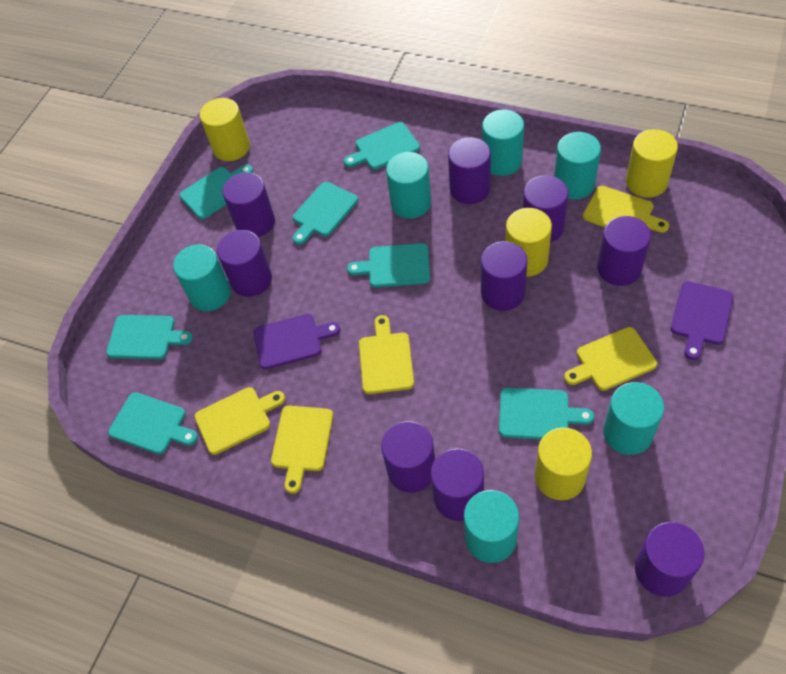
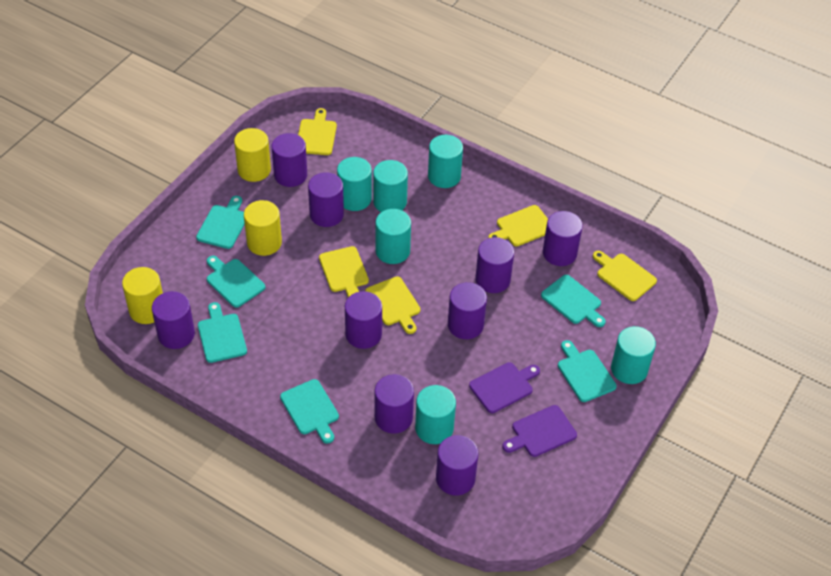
turquoise cutting board: [106,315,193,359] [108,392,198,454] [179,165,253,219] [293,182,358,245] [344,122,420,170] [347,243,430,287] [499,388,594,439] = 7 -> [196,196,245,249] [198,302,247,363] [207,256,265,308] [280,379,339,444] [541,275,606,327] [558,340,617,402] = 6
yellow cylinder: [200,98,250,161] [505,208,552,277] [535,428,592,500] [626,129,678,198] = 4 -> [122,267,163,324] [234,128,271,182] [244,200,282,256] = 3

